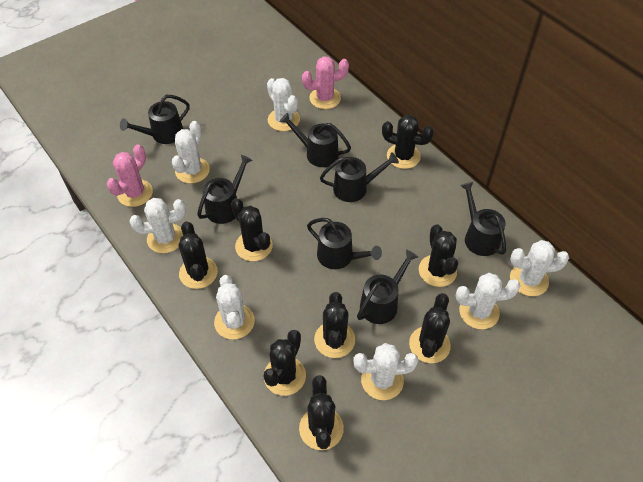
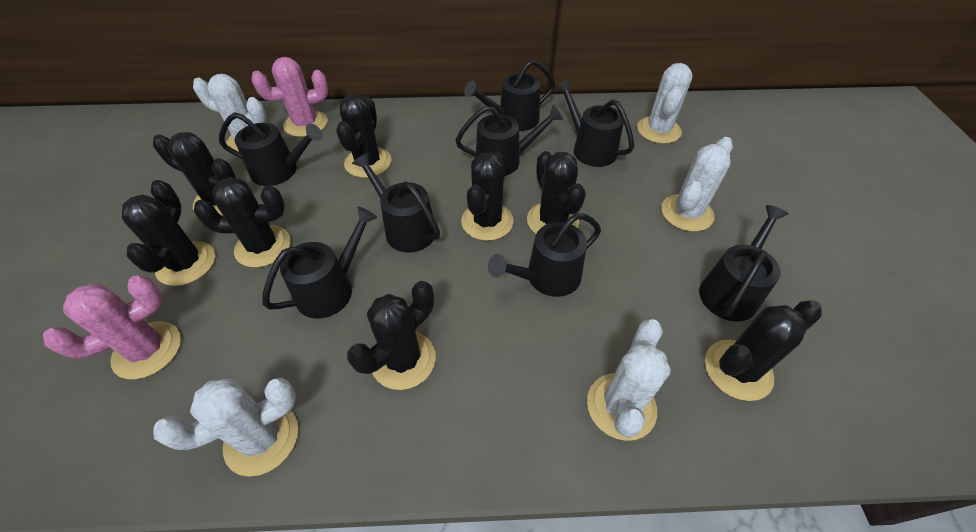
black watering can: [120,95,190,144] [197,155,253,224] [280,113,351,167] [307,218,382,269] [320,152,399,202] [357,249,418,324] [460,182,506,256] = 7 -> [219,112,323,186] [262,207,377,319] [352,153,440,252] [456,105,563,176] [464,60,555,131] [488,213,601,297] [555,79,634,167] [699,205,789,321] = 8
white cactus: [130,198,186,253] [172,121,210,183] [214,275,255,340] [267,78,300,131] [353,343,418,400] [456,273,520,329] [510,240,569,296] = 7 -> [153,377,298,477] [193,74,266,152] [587,319,671,441] [637,63,693,144] [661,137,733,232] = 5

